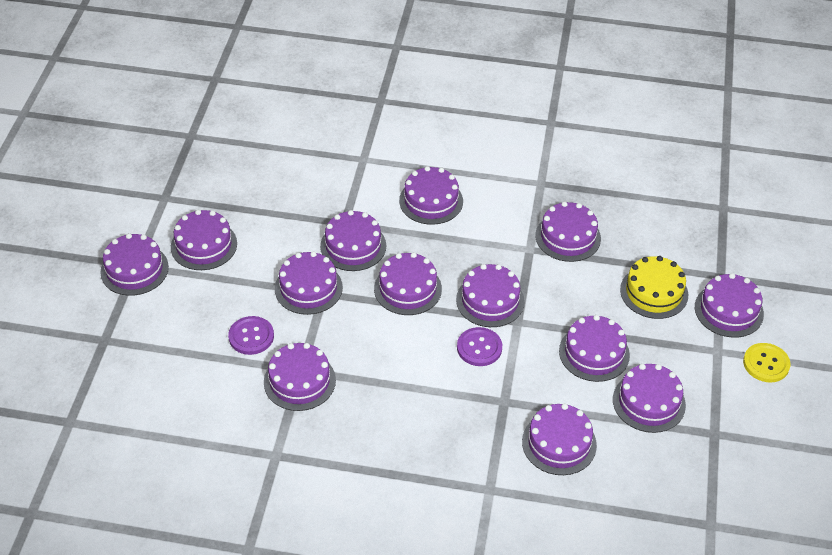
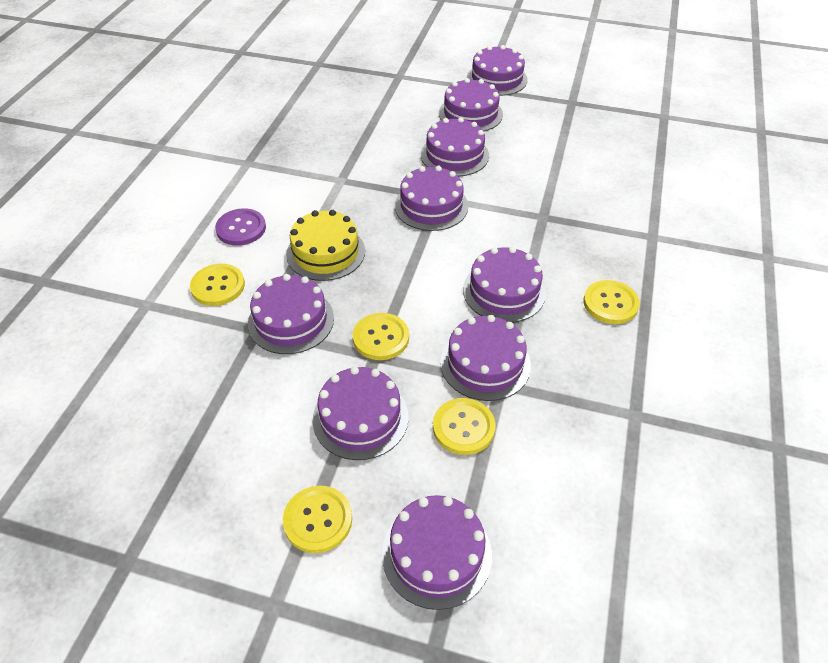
purple button: [228,316,274,355] [457,327,502,366] = 2 -> [215,208,266,246] = 1
purple cake: [100,233,169,296] [171,210,237,270] [264,343,336,411] [275,251,343,315] [320,210,386,271] [374,252,442,315] [399,166,463,225] [456,264,525,327] [522,403,597,475] [535,201,601,262] [559,315,630,382] [613,364,686,433] [695,273,764,338] = 13 -> [248,274,334,354] [313,366,409,460] [382,495,492,610] [395,166,468,231] [421,117,489,177] [439,78,503,131] [440,315,531,401] [463,247,546,322] [467,45,528,96] = 9
yellow button: [743,343,790,382] = 1 -> [190,264,245,306] [283,486,352,553] [353,313,409,360] [433,398,496,455] [583,280,640,324] = 5

